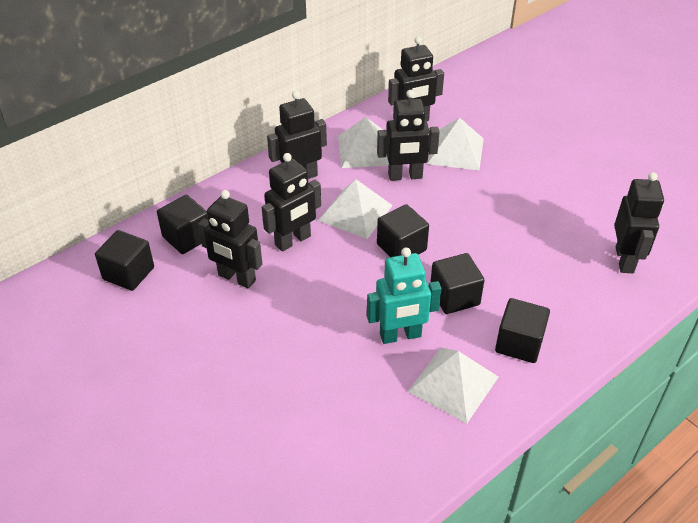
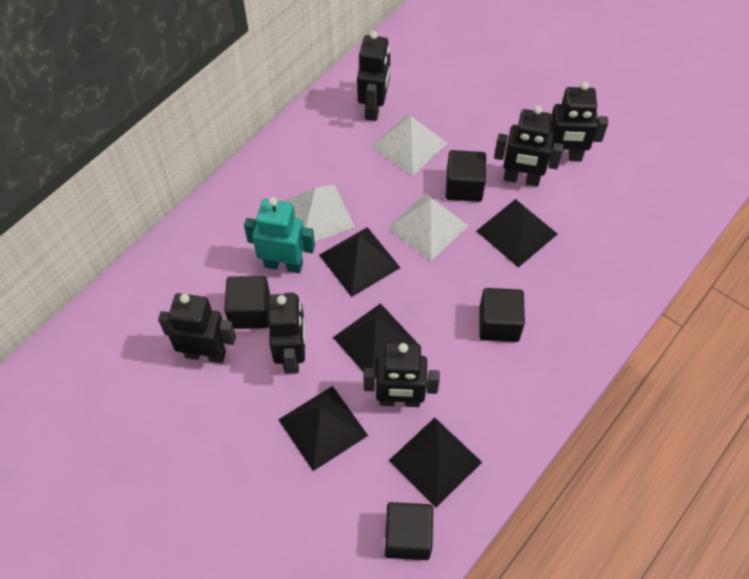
black cube: [95,230,154,291] [157,195,208,254] [377,204,429,257] [431,253,484,314] [495,298,550,363] = 5 -> [224,276,270,329] [385,502,433,560] [446,150,486,202] [480,288,525,342] = 4
black pyramid: none = 0 -> [278,386,368,471] [319,227,400,297] [333,303,417,379] [388,418,482,507] [476,199,557,268] = 5
white pyramid: [318,179,393,239] [338,117,389,168] [408,348,498,424] [427,118,484,170] = 4 -> [282,184,355,242] [371,115,448,176] [388,193,469,261] = 3

